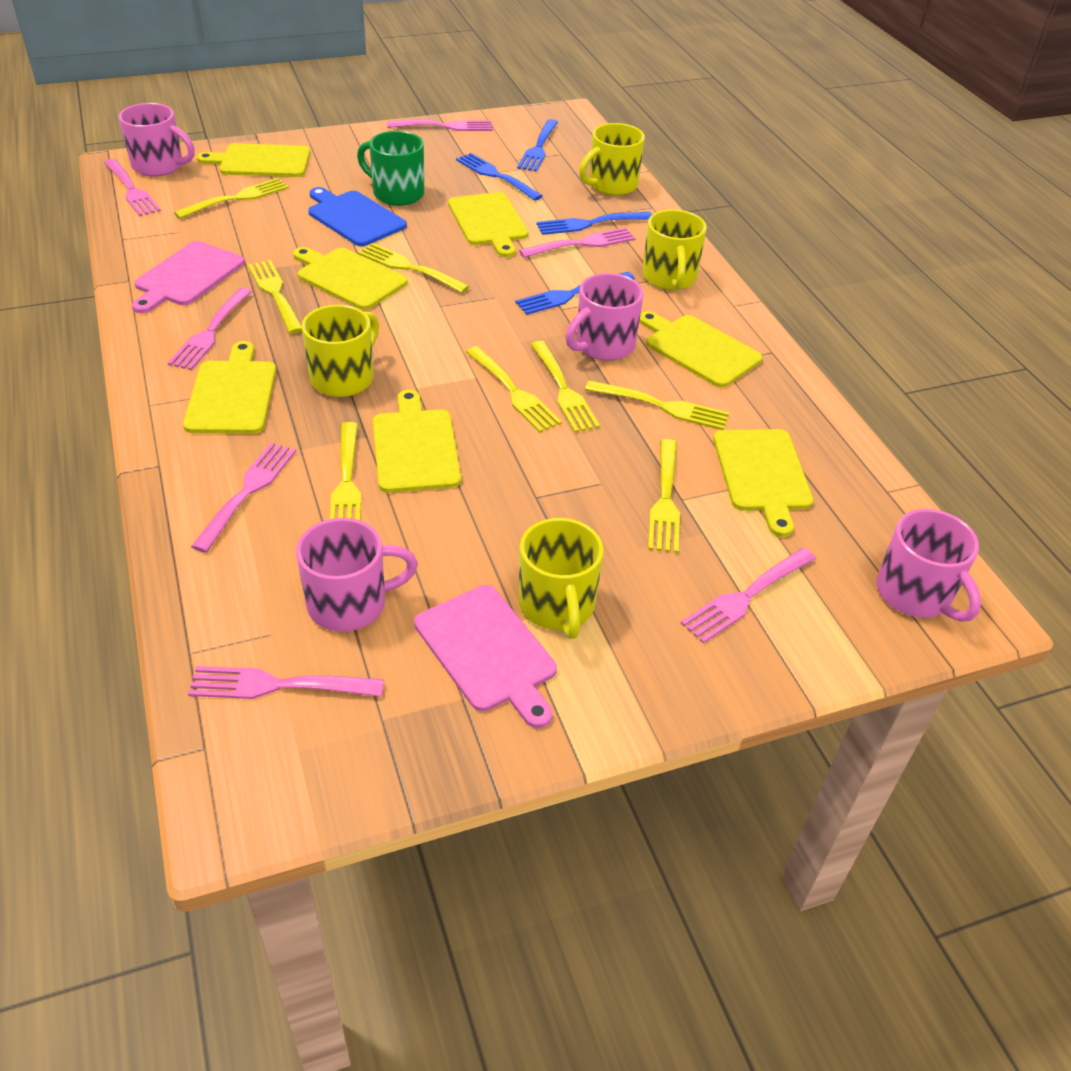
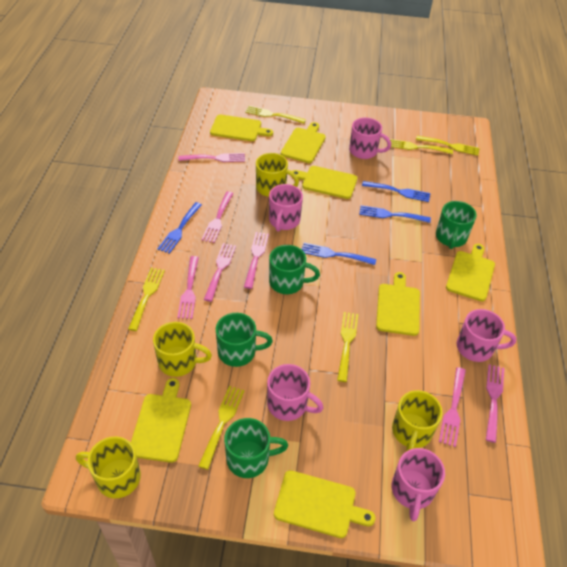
blue cutting board: [308,187,407,246] = 1 -> none = 0
green mug: [357,131,424,206] = 1 -> [216,313,273,367] [224,418,288,478] [269,245,320,294] [436,201,476,249] = 4
pink cutting board: [132,241,245,313] [414,585,557,728] = 2 -> none = 0
pink mug: [119,103,195,177] [296,518,418,632] [565,273,643,361] [876,509,981,622] = 4 -> [267,364,323,421] [269,184,303,232] [349,117,391,159] [391,448,445,521] [457,309,516,362] = 5
yellow fork: [174,178,289,219] [248,260,302,334] [330,422,361,520] [358,243,469,293] [466,346,562,432] [531,341,600,433] [585,380,729,430] [648,439,680,553] = 8 -> [128,268,165,331] [198,386,244,470] [245,106,306,124] [337,312,358,382] [390,139,453,154] [416,136,480,156] = 6

